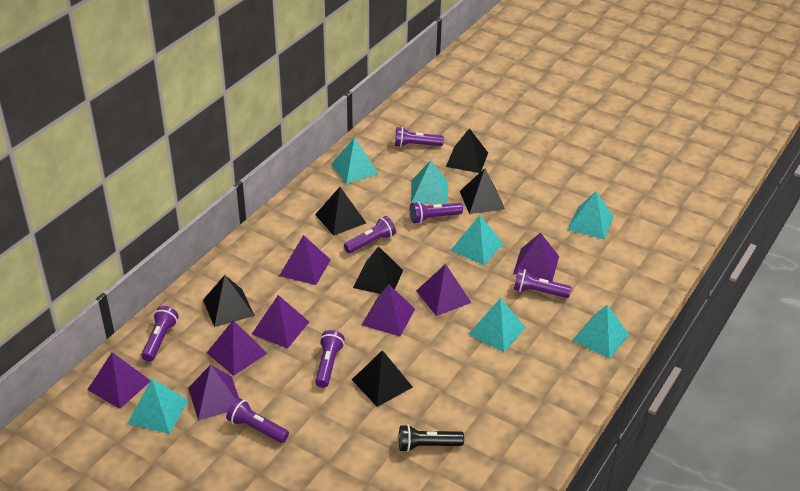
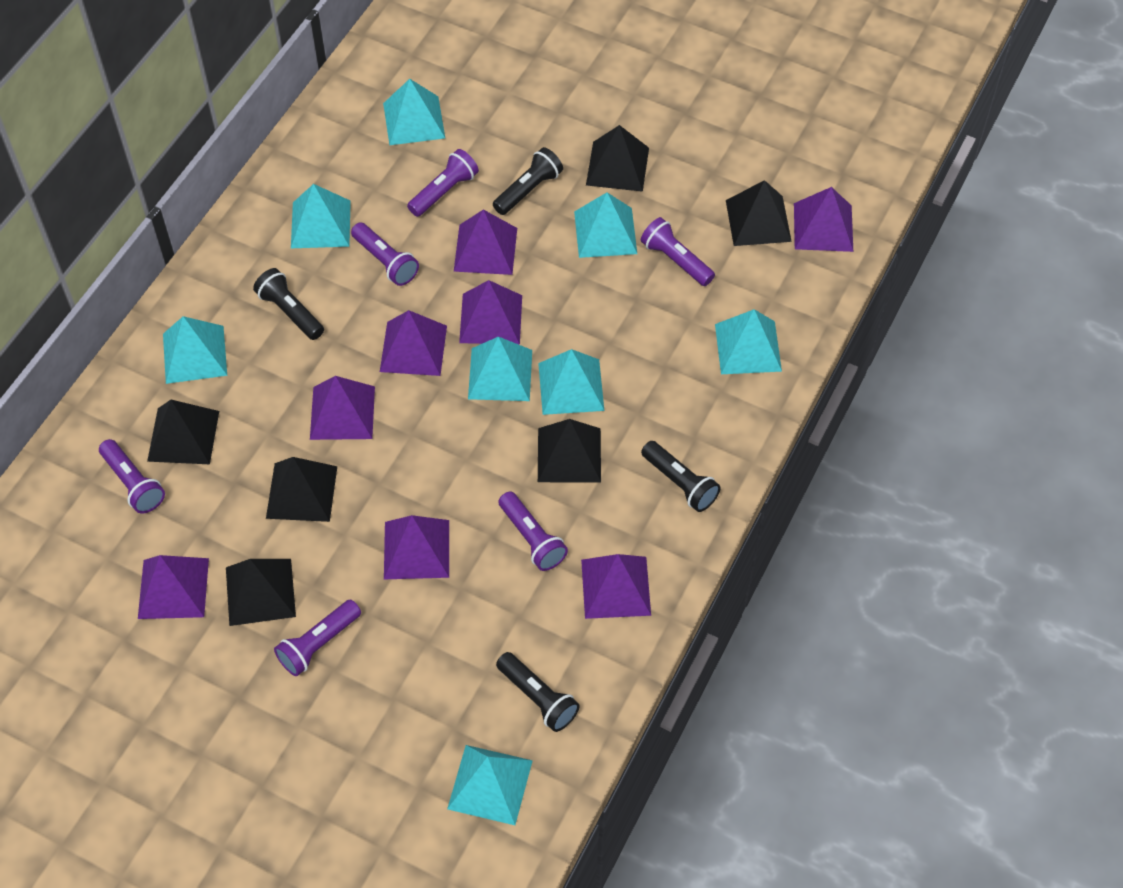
black flashlight: [399,424,464,452] = 1 -> [253,268,324,340] [493,147,563,215] [496,652,580,732] [641,441,721,512] = 4
purple flashlight: [141,306,179,362] [226,398,289,443] [315,330,345,388] [344,216,396,253] [395,127,444,147] [410,202,463,224] [514,269,572,298] = 7 -> [99,439,165,513] [274,600,361,676] [351,223,419,286] [407,149,479,217] [499,492,568,571] [641,217,715,286] = 6
turquoise pyramid: [127,379,189,434] [331,137,379,184] [411,161,448,204] [451,215,503,265] [469,298,526,352] [567,191,614,239] [572,305,630,359] = 7 -> [163,316,227,384] [291,184,351,248] [383,79,445,145] [447,745,533,825] [468,337,532,401] [538,349,604,415] [574,192,637,258] [715,309,782,374] = 8

